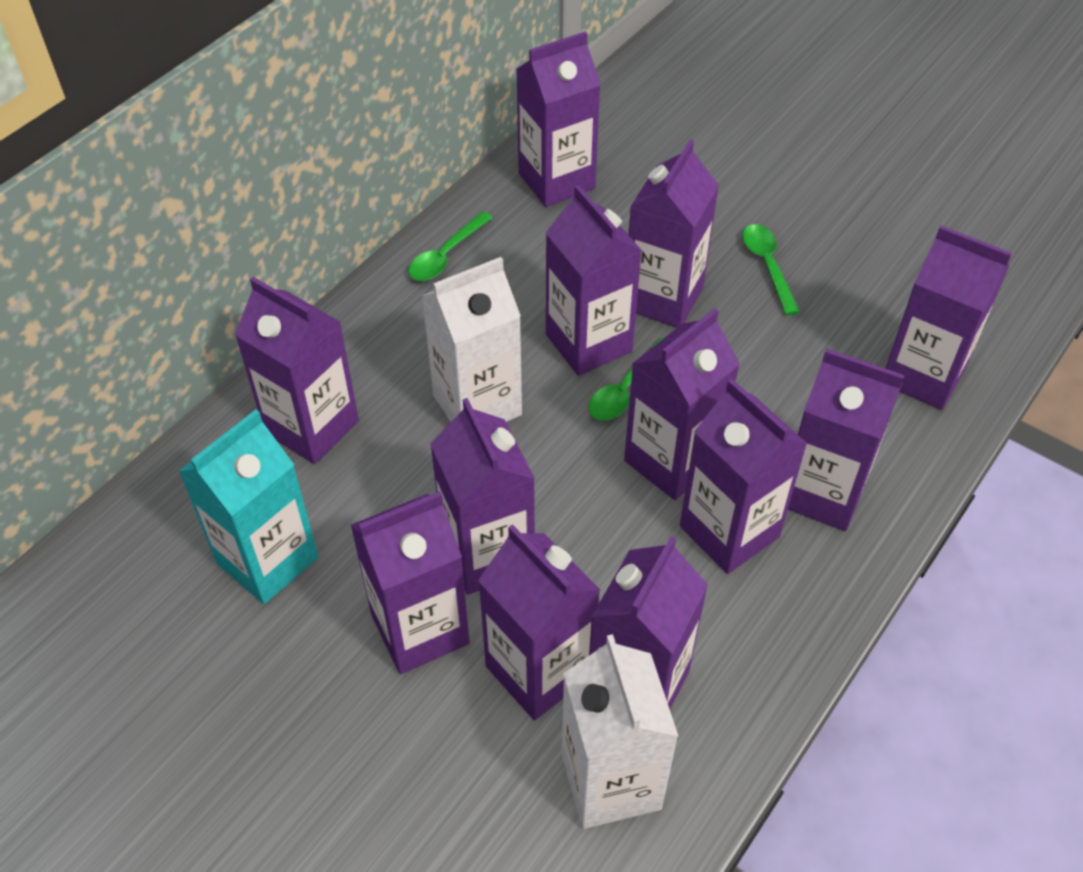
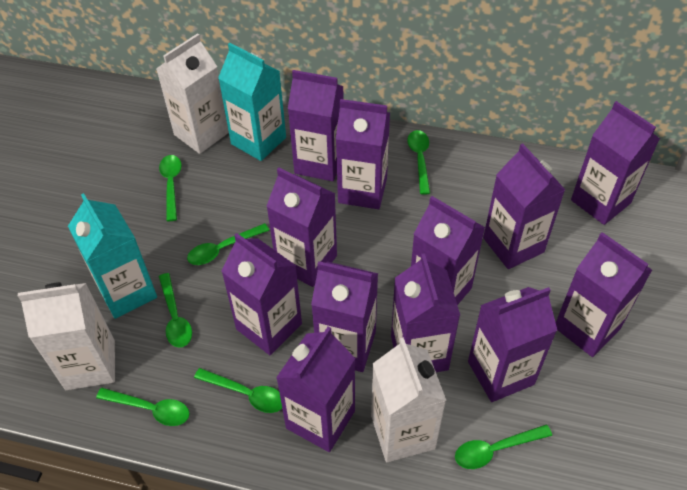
green spoon: [408,211,493,281] [589,338,664,421] [742,224,800,315] = 3 -> [96,388,190,426] [159,155,182,221] [159,273,192,348] [187,223,269,265] [194,368,282,413] [407,130,430,195] [455,424,552,469] = 7
turquoise carton: [179,409,319,604] = 1 -> [68,193,157,319] [218,43,286,161] = 2
white carton: [422,257,522,422] [561,634,678,829] = 2 -> [18,282,115,390] [156,33,229,154] [371,337,446,462] = 3

